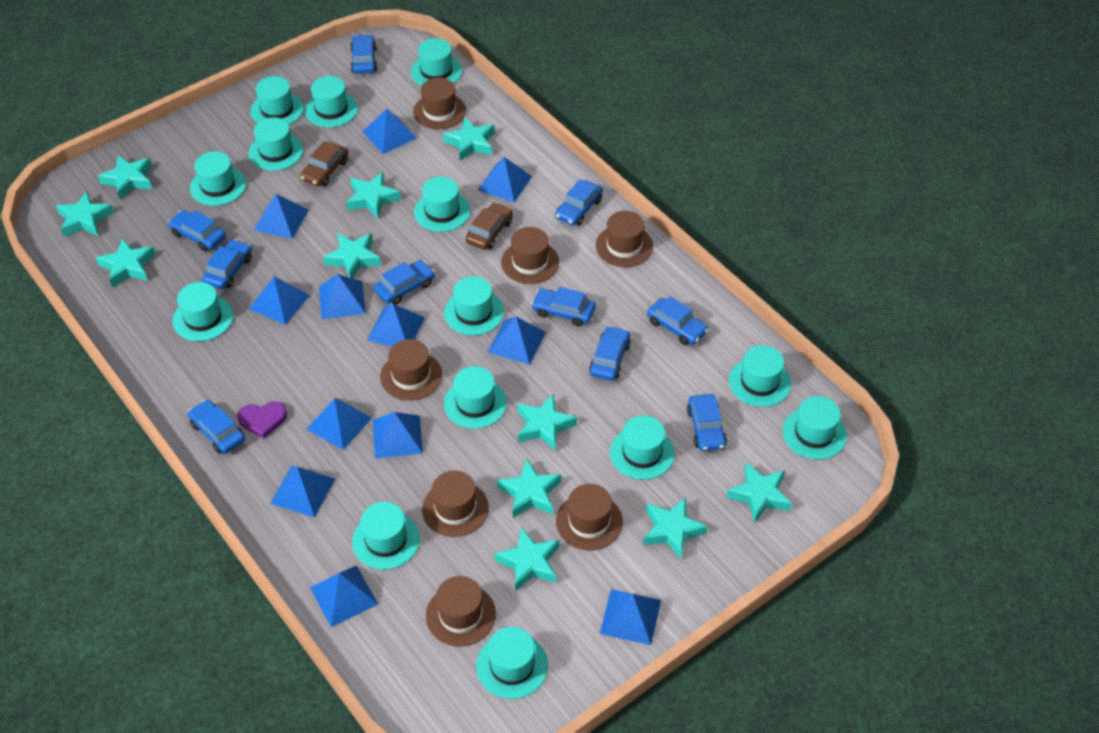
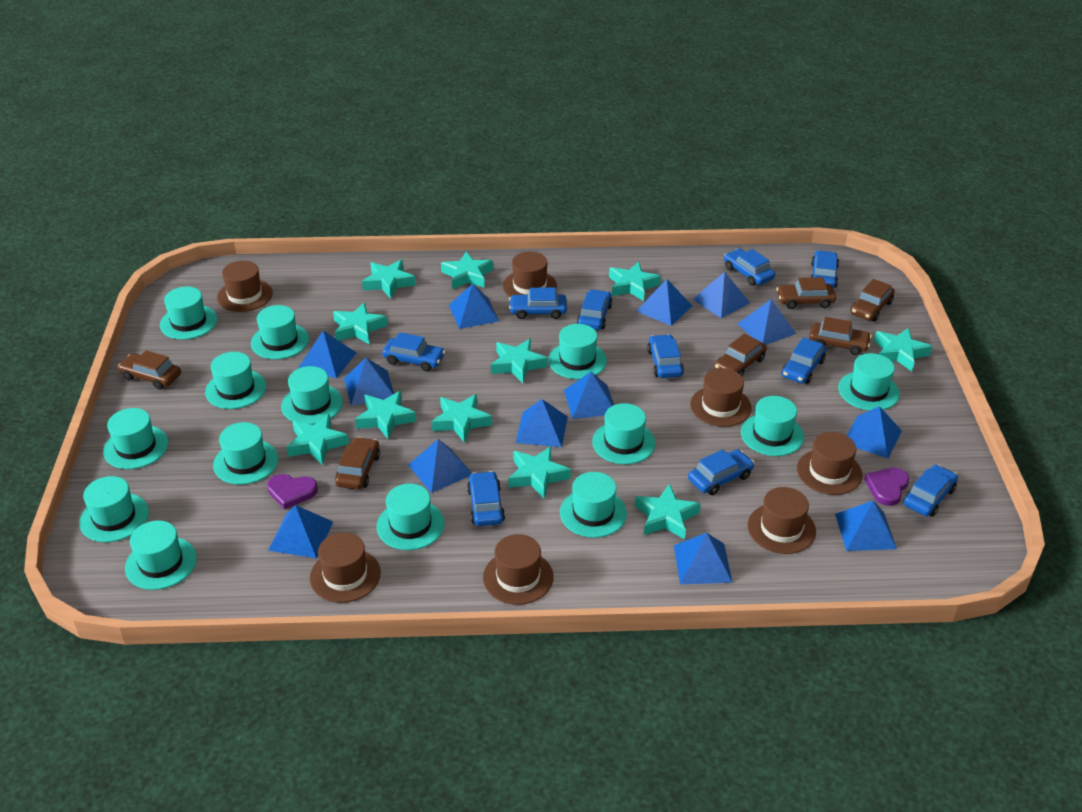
blue pyramid: [249,277,310,325] [254,194,309,239] [270,466,335,518] [307,398,372,450] [310,565,378,627] [319,274,366,319] [363,109,417,154] [367,303,424,346] [373,412,423,459] [478,157,532,203] [488,317,546,365] [600,589,661,645] = 12 -> [268,505,333,558] [298,331,356,378] [344,358,394,406] [408,439,472,493] [449,284,499,329] [516,399,568,447] [564,372,614,419] [637,279,692,326] [674,533,732,584] [693,272,750,318] [738,299,796,345] [835,500,897,551] [847,406,902,459] = 13
brown car: [300,141,348,186] [466,202,513,250] = 2 -> [118,350,181,390] [335,437,380,490] [714,334,767,376] [776,277,836,309] [809,317,872,355] [850,279,895,321] = 6
purple heart: [237,401,287,439] = 1 -> [267,474,318,509] [864,468,910,506] = 2

